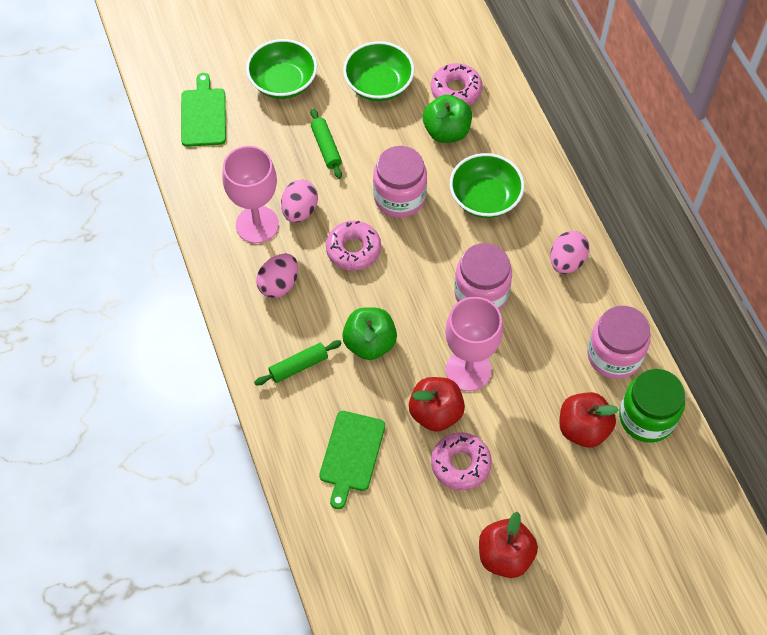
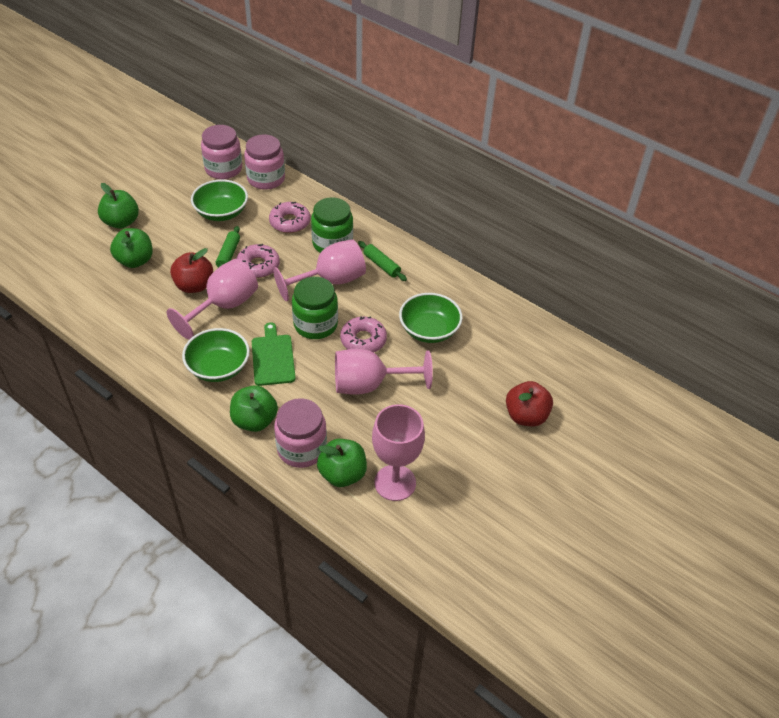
green apple: [342,307,397,360] [423,94,472,143] = 2 -> [98,183,139,229] [110,228,153,268] [230,385,278,432] [317,439,367,487] = 4
green cutting board: [181,73,226,147] [319,411,385,509] = 2 -> [252,322,296,386] = 1
green jar: [619,369,685,443] = 1 -> [292,277,338,339] [311,198,353,253] = 2
pink egg: [256,253,298,298] [281,180,318,223] [550,231,590,274] = 3 -> none = 0
pink goblet: [222,146,279,243] [445,297,503,391] = 2 -> [167,259,258,340] [273,239,366,301] [335,349,433,395] [372,404,425,501] = 4
red apple: [409,377,465,432] [479,512,538,578] [559,392,619,448] = 3 -> [170,248,213,293] [506,381,553,426] = 2

